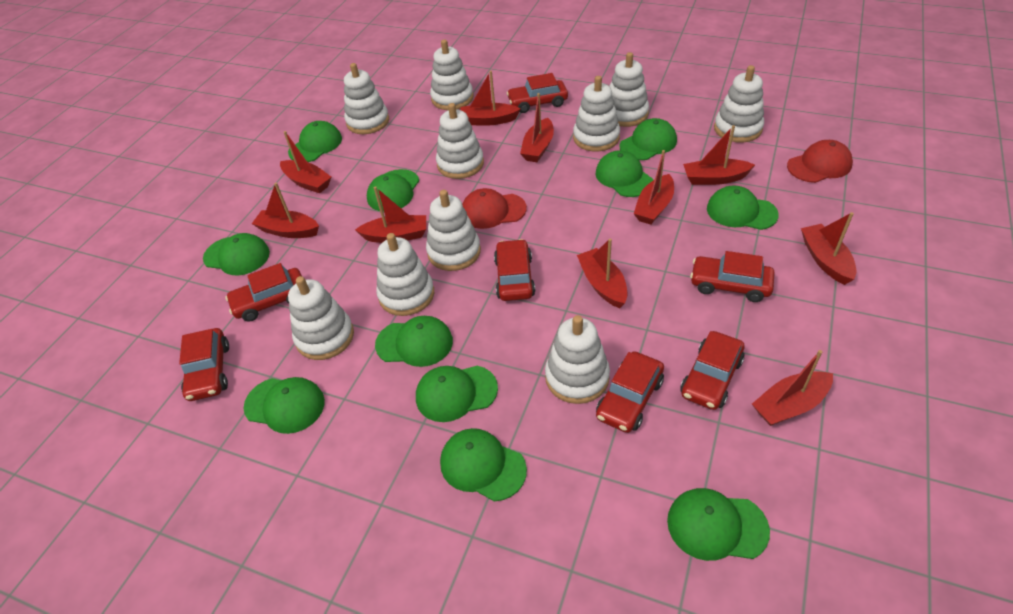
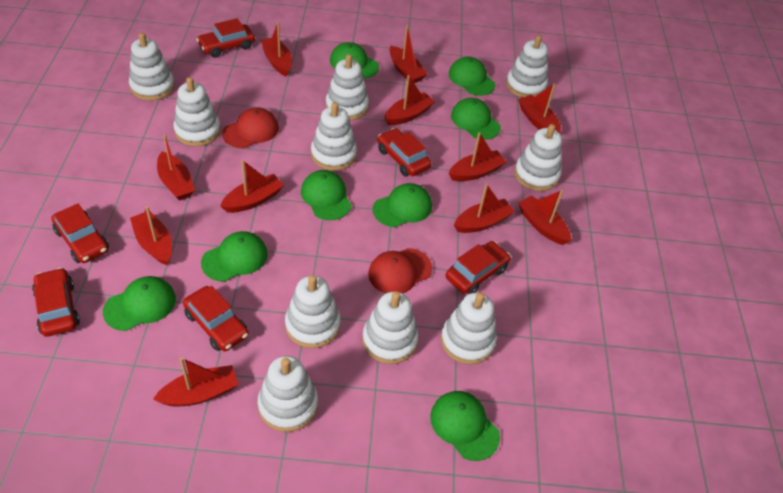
green cap: [203,233,270,276] [243,377,325,434] [288,121,342,162] [367,169,419,212] [375,316,453,367] [416,366,498,422] [440,428,527,501] [596,151,653,197] [619,118,677,160] [667,488,770,561] [707,186,779,230] = 11 -> [103,276,176,331] [201,231,268,282] [301,170,352,220] [330,42,379,79] [373,183,432,227] [430,391,500,461] [449,57,495,96] [451,98,501,140] = 8
red boat: [252,183,319,238] [280,131,331,193] [355,186,426,243] [460,71,521,126] [520,93,554,162] [577,239,627,308] [634,150,674,225] [683,125,755,185] [752,350,833,426] [801,212,856,285] = 10 -> [130,206,172,265] [153,357,238,406] [157,134,195,201] [220,160,284,213] [261,22,292,77] [385,75,435,125] [390,25,428,83] [449,132,506,181] [454,183,515,233] [518,83,561,133] [518,190,571,245] = 11
red car: [179,328,229,401] [225,263,302,321] [494,239,536,301] [507,73,568,113] [596,352,664,433] [680,331,745,410] [690,251,775,302] = 7 -> [32,268,80,337] [52,204,109,263] [183,286,249,351] [196,18,255,58] [378,128,431,177] [446,241,511,294] = 6

